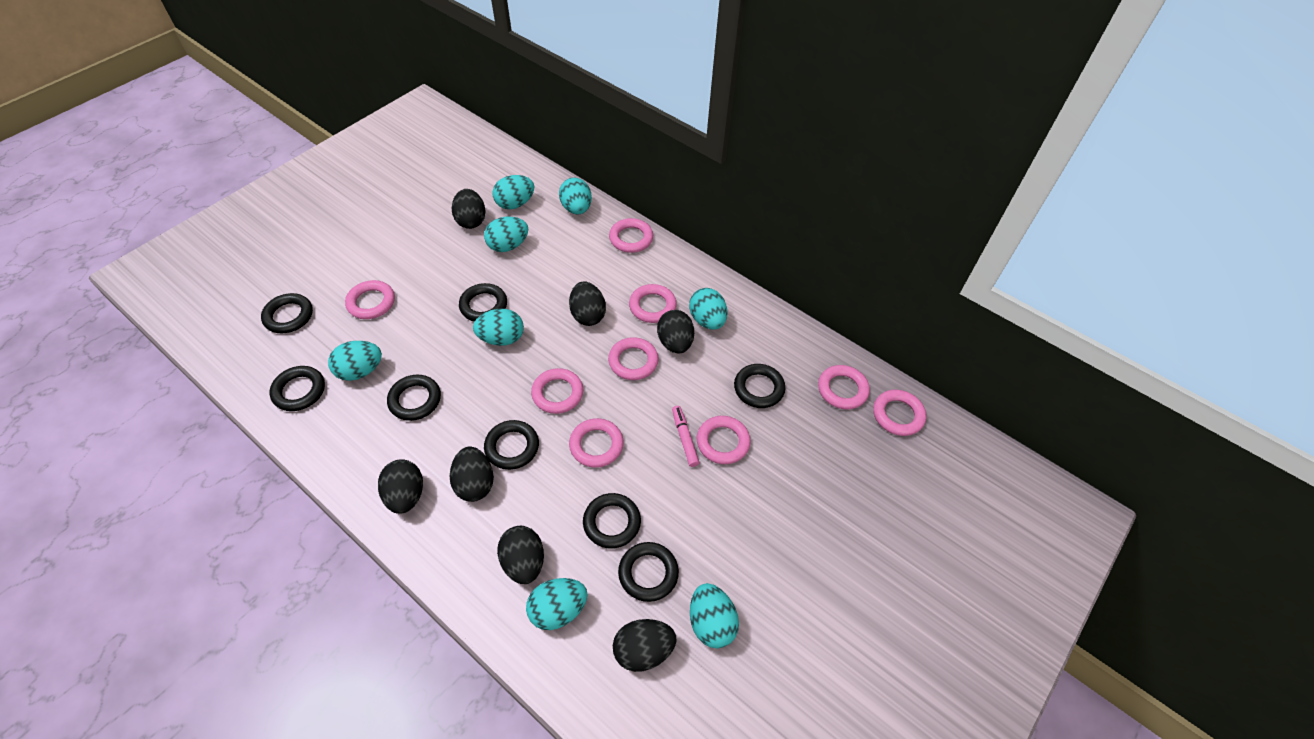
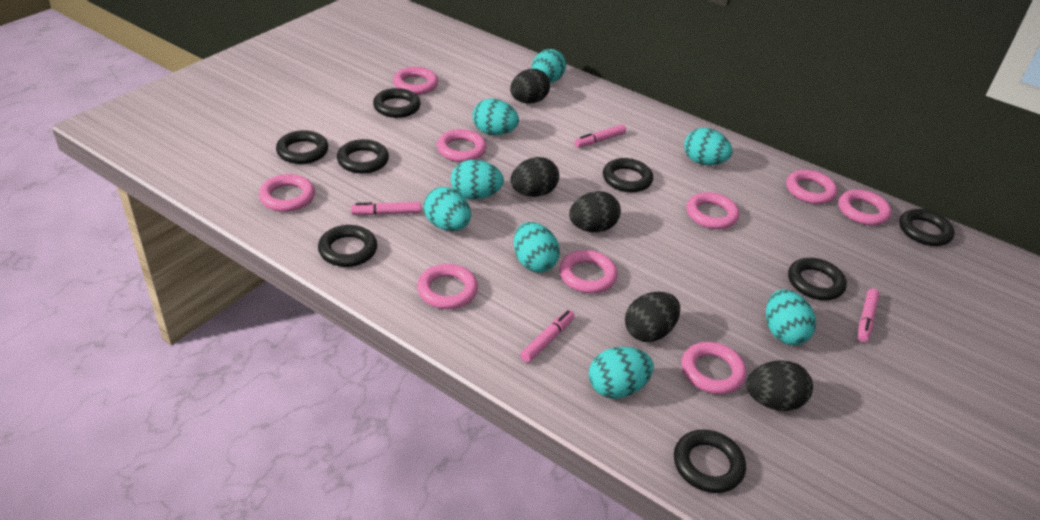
black egg: [378,459,423,514] [450,446,494,502] [452,189,486,229] [497,526,544,584] [569,281,606,326] [613,619,676,672] [657,310,694,354] = 7 -> [510,69,550,103] [511,157,559,197] [569,191,621,232] [625,292,680,342] [746,360,813,411] = 5
pink marker: [672,406,699,467] = 1 -> [351,202,421,215] [520,310,575,363] [574,124,626,148] [858,288,880,342] = 4

